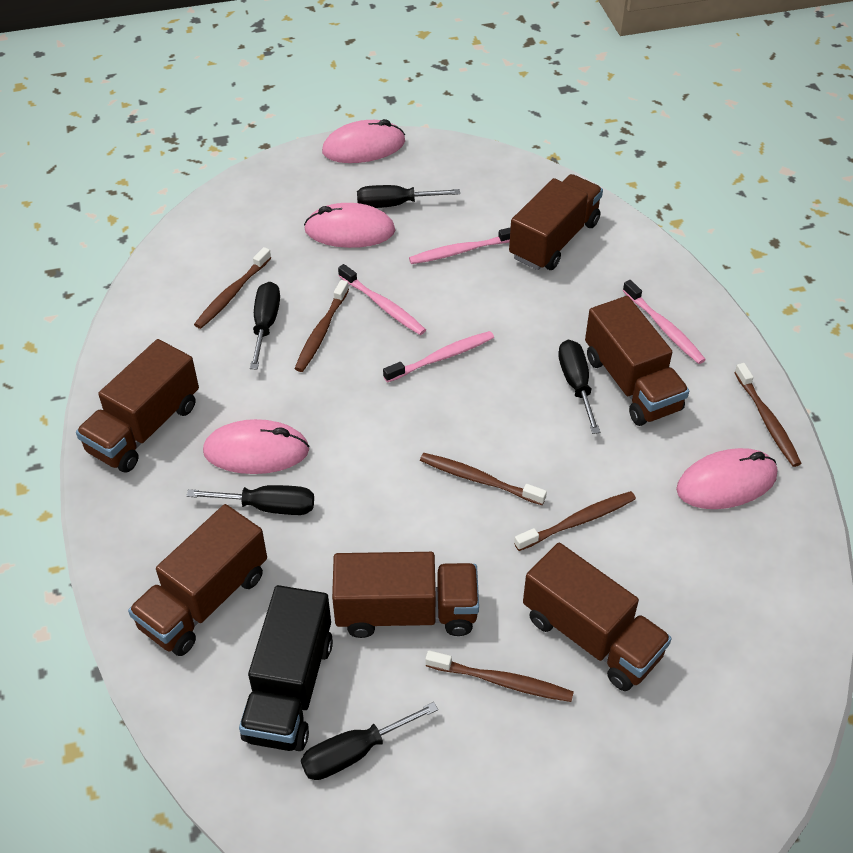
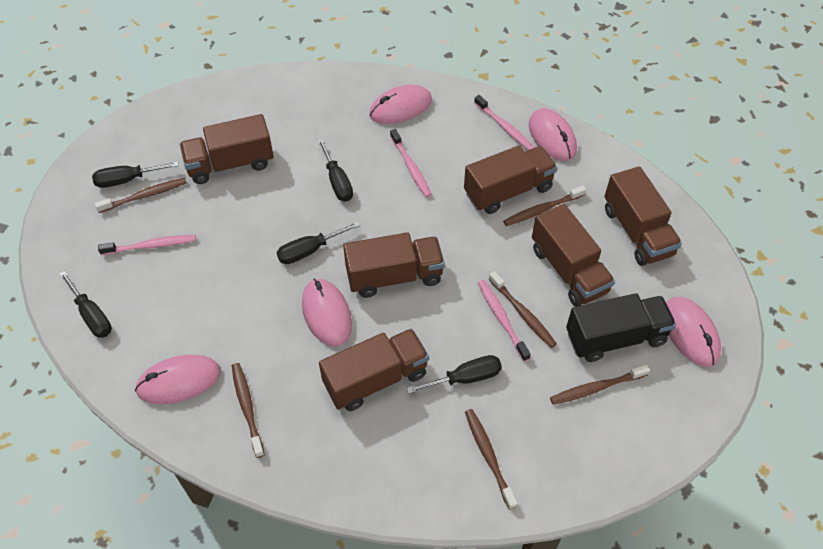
pink mouse: [203,419,309,474] [304,203,395,248] [322,119,405,163] [676,448,777,509] = 4 -> [135,355,221,404] [302,278,352,347] [369,85,432,124] [529,108,577,161] [666,297,721,367] = 5

